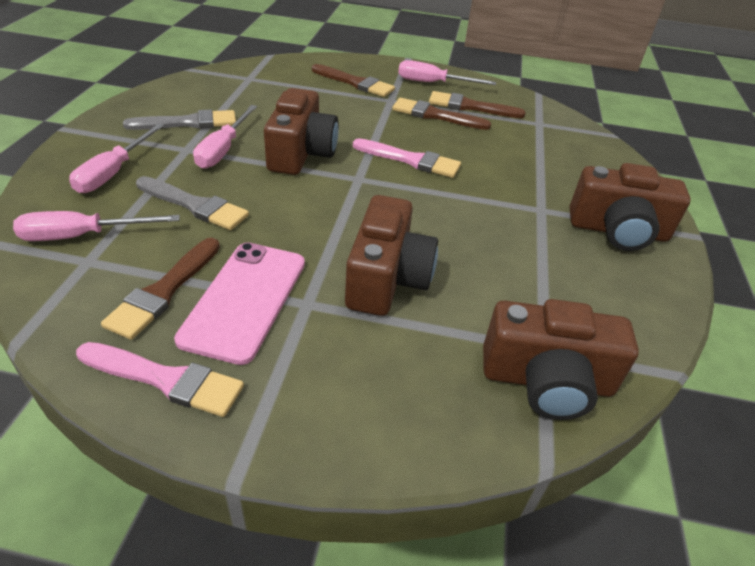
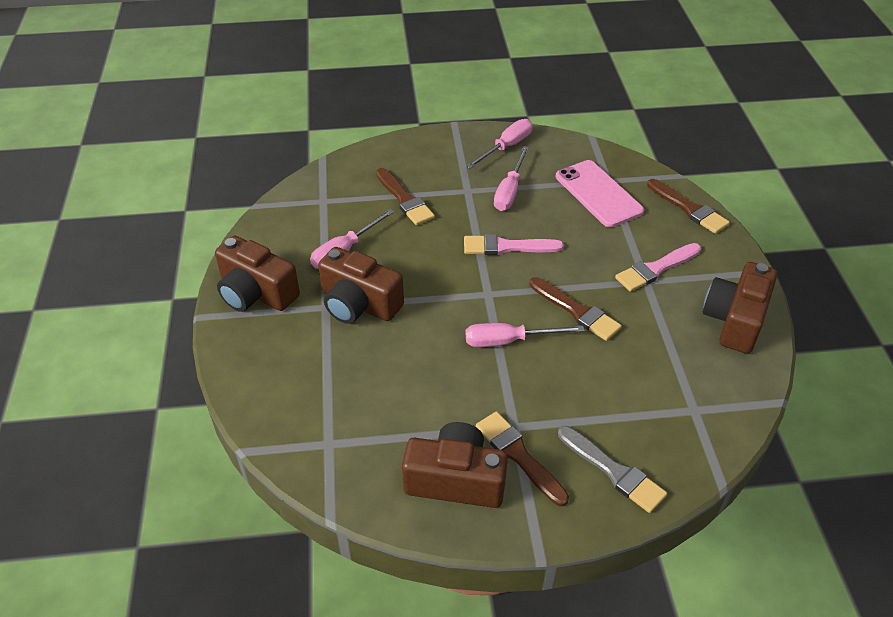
grey brush: [123,109,236,130] [136,176,249,230] = 2 -> [558,426,667,513] = 1

